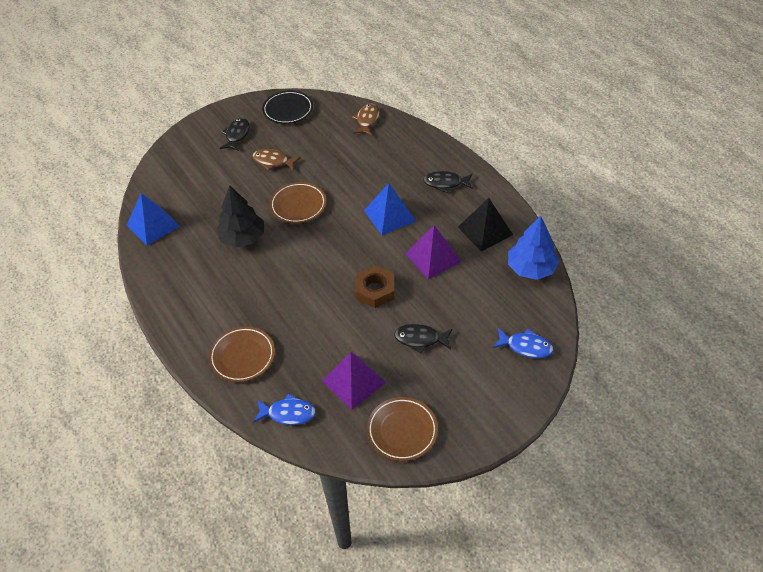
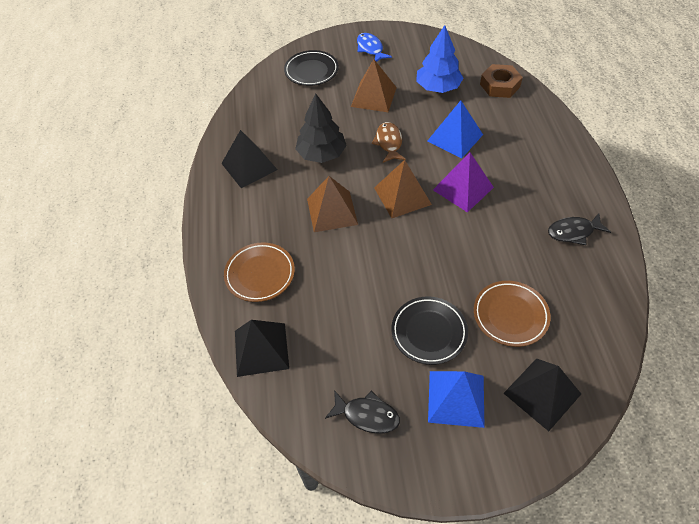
black fish: [220,118,250,151] [394,324,453,353] [423,171,473,193] = 3 -> [325,390,400,434] [548,213,611,245] = 2
black plate: [262,91,313,124] = 1 -> [284,50,339,86] [391,297,468,365] = 2
black pyramid: [458,198,513,252] = 1 -> [221,130,277,188] [235,320,289,377] [504,358,581,431] = 3
blue fish: [253,393,316,425] [493,328,554,358] = 2 -> [357,33,392,62] = 1
brown fish: [252,149,301,171] [352,104,380,136] = 2 -> [372,122,406,162] = 1
brown plate: [209,326,275,382] [270,182,326,223] [367,397,438,461] = 3 -> [224,242,295,302] [474,281,551,347] = 2
brown pyramid: none = 0 -> [307,176,358,232] [351,60,397,112] [374,160,432,218] = 3
purple pyramid: [322,352,386,410] [405,225,461,280] = 2 -> [433,152,494,212] = 1

